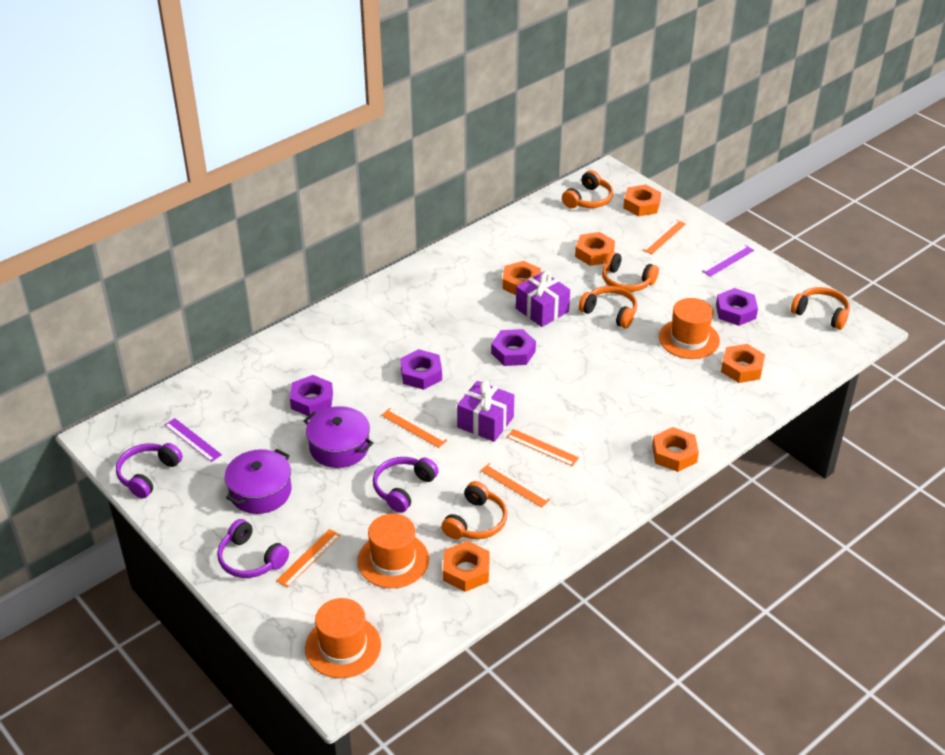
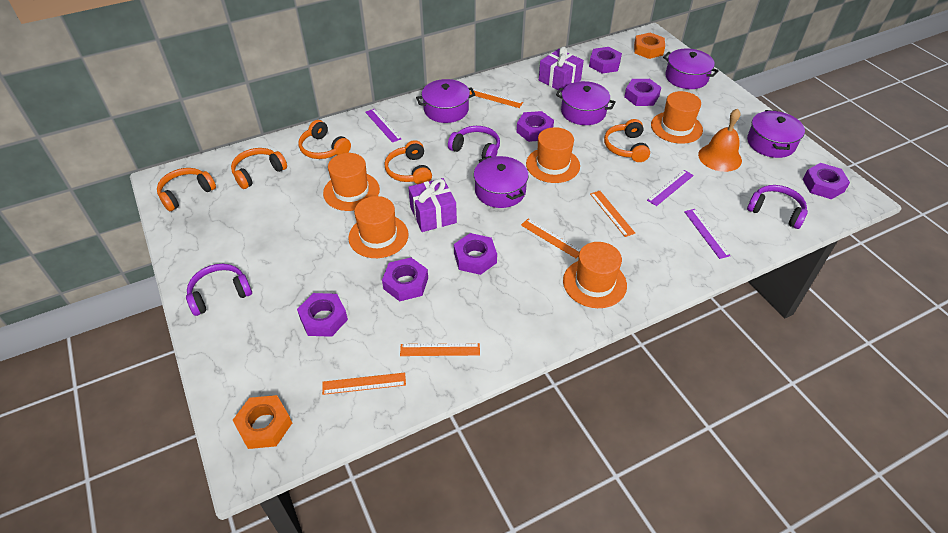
orange bell: none = 0 -> [698,109,742,172] = 1
orange hat: [305,598,381,678] [357,514,429,588] [659,298,720,359] = 3 -> [323,153,380,211] [348,196,409,258] [526,127,580,183] [563,242,627,308] [651,91,703,144] = 5
orange nut: [443,541,490,592] [502,261,541,295] [575,232,615,266] [623,185,661,216] [652,427,699,472] [721,344,765,383] = 6 -> [233,395,292,449] [634,33,665,59] = 2
purple nut: [290,375,333,416] [400,349,442,390] [491,329,536,366] [716,288,758,326] = 4 -> [297,293,348,337] [382,258,428,301] [454,233,497,275] [516,111,554,142] [589,47,622,74] [624,79,662,106] [803,163,850,199] = 7
purple pot: [225,449,291,514] [304,406,373,468] = 2 -> [416,79,476,123] [474,156,529,208] [556,81,616,125] [663,49,719,89] [747,110,805,158] = 5
purple ruler: [165,418,222,462] [702,245,754,277] = 2 -> [365,109,402,143] [647,170,694,206] [684,209,730,259] = 3

